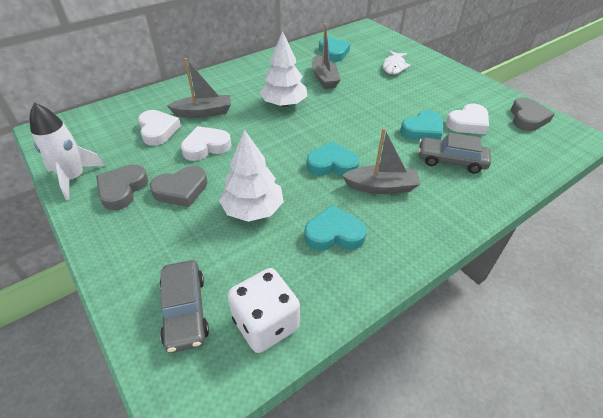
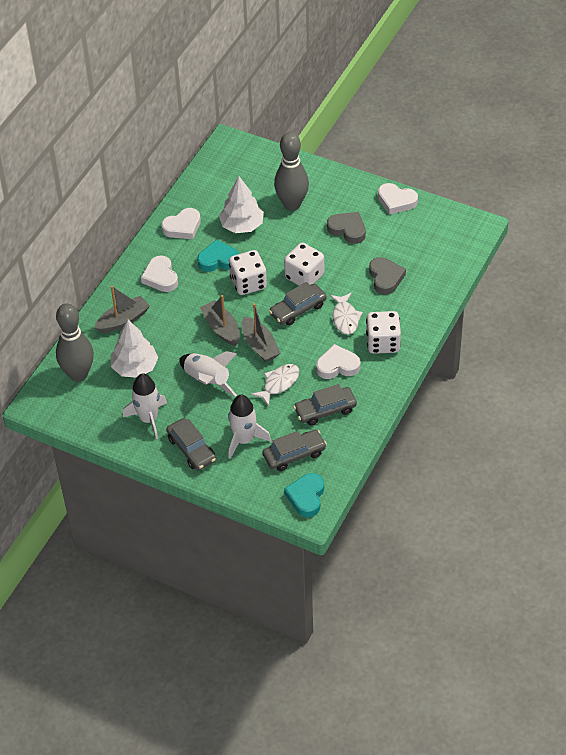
grey bowling pin: none = 0 -> [56,303,94,382] [274,132,309,211] = 2
grey car: [160,260,209,353] [418,132,491,174] = 2 -> [166,418,216,470] [262,430,327,471] [269,282,326,326] [293,384,357,425] = 4
grey heart: [96,164,148,210] [150,166,208,207] [511,98,555,131] = 3 -> [327,212,366,244] [369,257,406,295] = 2
turquoise heart: [304,205,367,251] [306,141,359,176] [319,37,350,62] [400,110,443,140] = 4 -> [197,240,239,272] [284,473,324,517] = 2
white dice: [227,268,300,353] = 1 -> [229,250,267,295] [284,243,324,286] [366,311,401,354] = 3
white fish: [383,50,411,74] = 1 -> [251,364,299,407] [330,293,363,335] = 2
white heart: [138,110,181,146] [181,126,232,161] [446,104,489,134] = 3 -> [141,255,178,292] [161,208,201,240] [316,344,360,379] [378,183,418,215] = 4
white rocket: [30,103,105,200] = 1 -> [123,374,167,439] [179,351,237,397] [228,395,271,459] = 3

